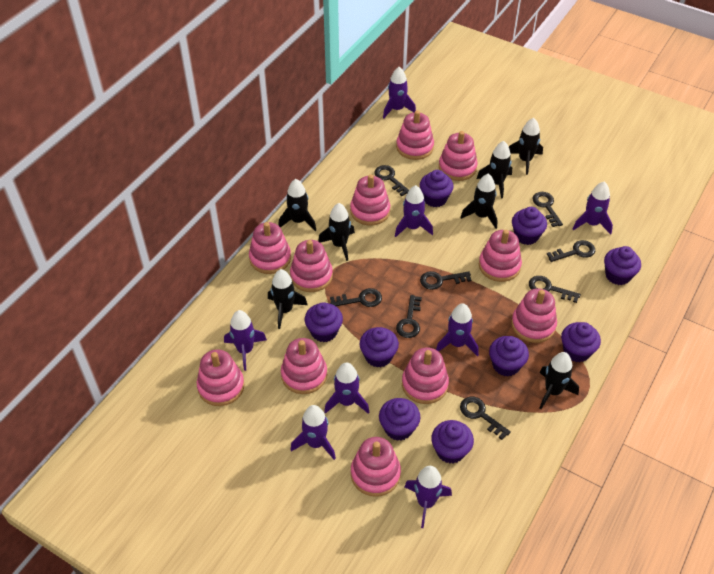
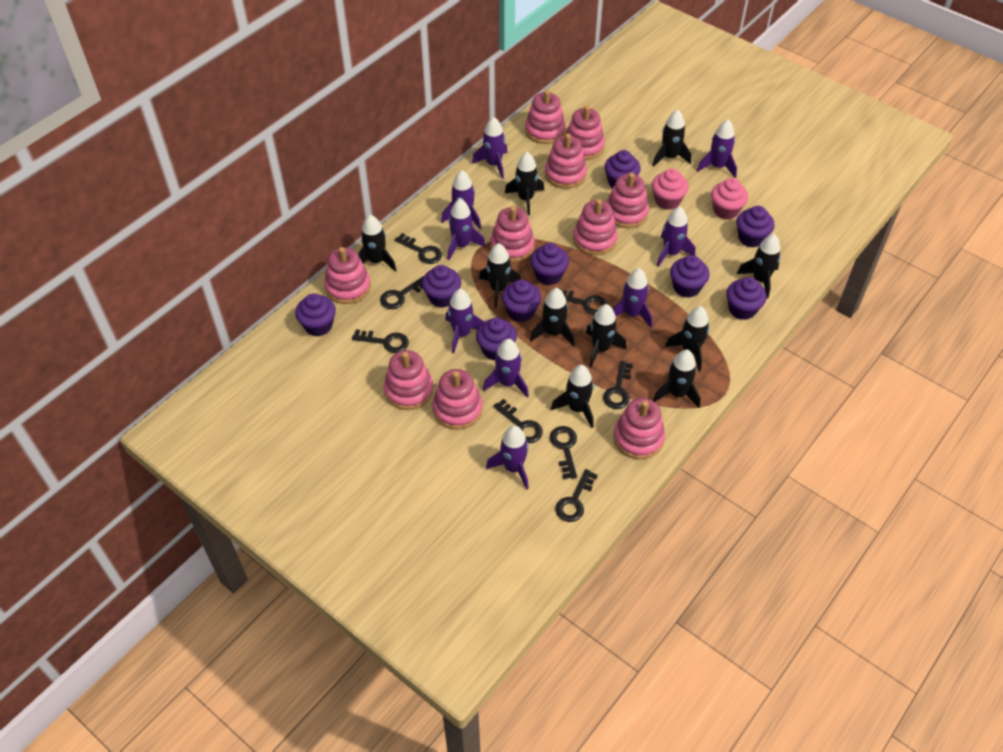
black rocket: [268,269,307,329] [278,179,316,231] [318,203,355,261] [460,174,498,229] [477,141,512,199] [509,118,543,175] [540,352,579,409] = 7 -> [358,215,396,272] [479,243,521,308] [505,152,544,215] [530,288,575,346] [551,365,594,428] [586,304,627,367] [652,110,691,167] [653,350,701,408] [665,306,709,371] [737,234,781,298] = 10
pink cupcake: none = 0 -> [652,168,688,210] [711,178,748,219] = 2
pink stacking toy: [197,349,244,406] [249,222,291,274] [281,338,327,394] [290,240,333,292] [350,175,390,226] [351,437,401,497] [396,110,434,160] [402,347,449,404] [439,131,478,181] [479,230,522,282] [511,288,557,343] = 11 -> [324,247,371,304] [384,350,433,410] [433,369,483,429] [490,206,535,262] [525,90,566,144] [545,134,587,189] [565,106,605,160] [573,199,618,255] [607,172,649,228] [613,398,665,459] = 10
purple rocket: [224,310,267,371] [290,405,336,460] [324,362,369,414] [383,67,416,118] [395,185,433,237] [405,466,452,528] [436,303,479,356] [573,182,613,234] = 8 -> [441,170,481,229] [445,289,485,353] [448,199,486,260] [472,117,508,179] [483,339,529,398] [486,425,529,490] [613,268,652,328] [657,207,695,267] [697,119,737,178] = 9

